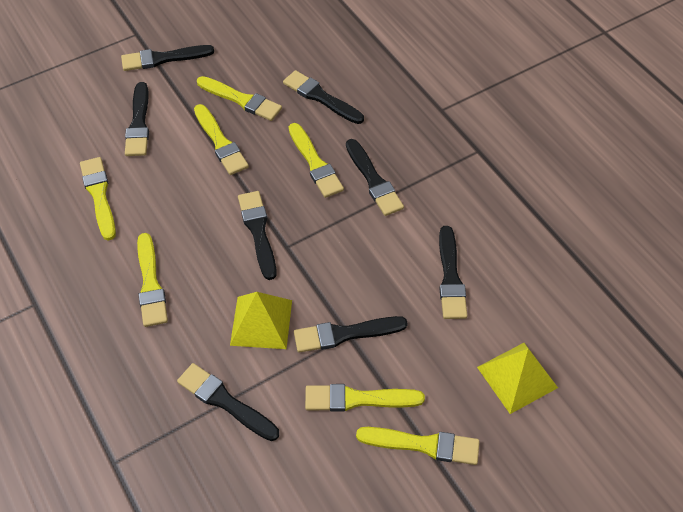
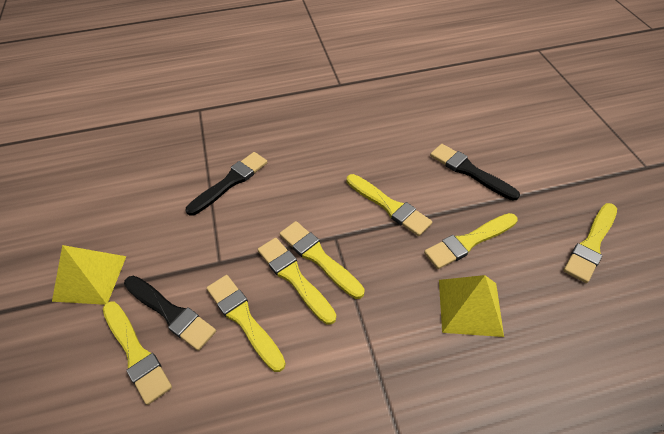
black brush: [121,45,214,71] [125,82,149,156] [177,363,279,441] [238,191,277,280] [283,70,364,124] [294,316,408,353] [346,139,404,216] [439,226,467,319] = 8 -> [124,276,216,351] [186,152,268,216] [430,144,520,201] = 3

